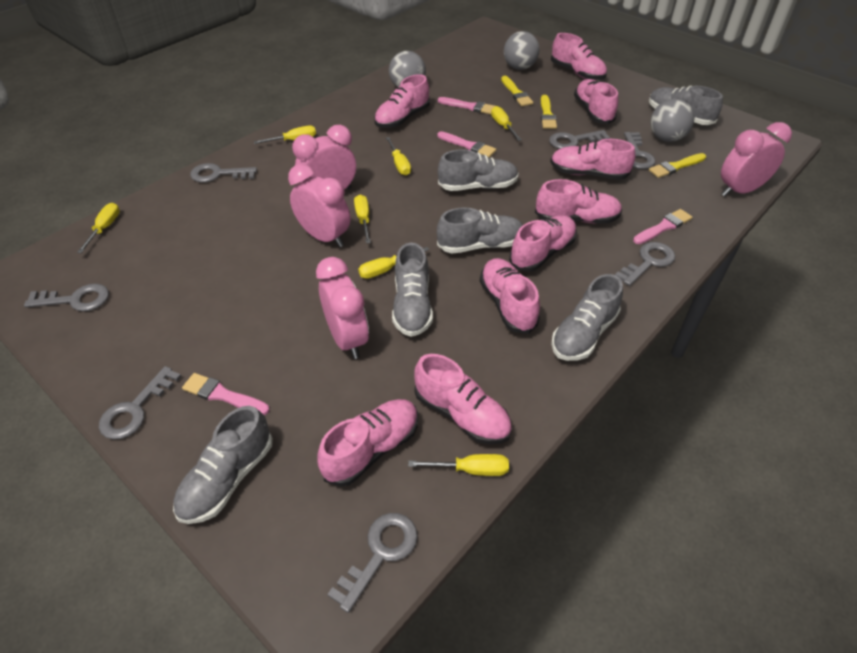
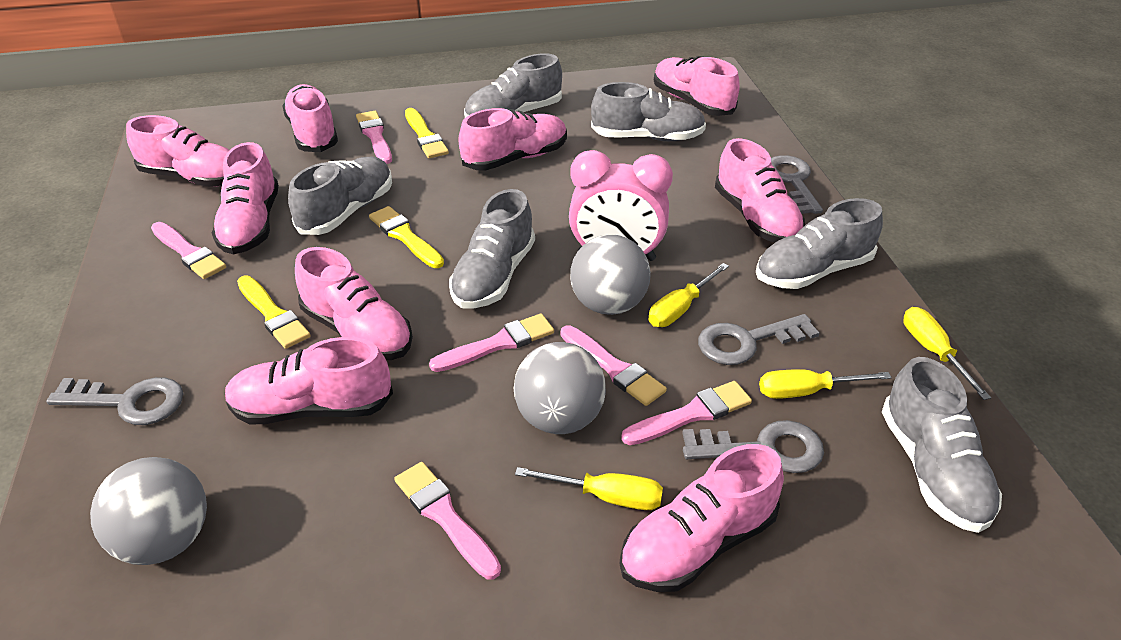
grey key: [24,283,109,311] [99,366,182,439] [190,163,257,183] [327,513,418,613] [549,130,610,149] [615,242,675,286] [624,132,655,169] = 7 -> [46,377,184,425] [682,420,824,473] [698,314,820,365] [771,155,823,214] = 4
pink brush: [182,373,270,415] [437,131,496,157] [438,97,495,114] [633,209,693,244] = 4 -> [151,222,226,279] [356,111,392,164] [394,462,501,579] [429,314,554,372] [560,325,667,406] [621,381,752,445] = 6
pink clock: [288,164,351,247] [292,125,356,190] [316,257,369,359] [721,122,792,197] = 4 -> [569,150,673,261] = 1
yellow screwdriver: [77,203,120,253] [254,126,316,144] [354,194,371,243] [358,247,430,279] [386,137,411,175] [408,454,509,476] [491,106,522,141] = 7 -> [515,467,663,510] [648,263,729,327] [759,369,892,399] [903,307,991,400] = 4

